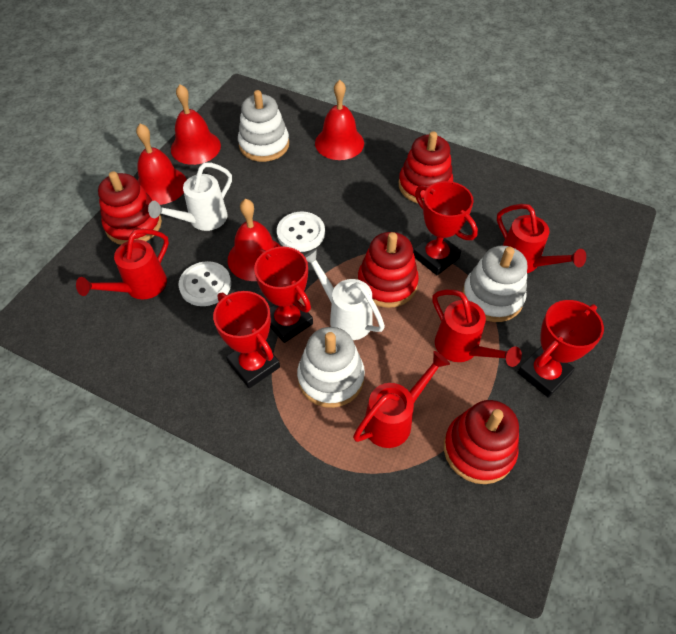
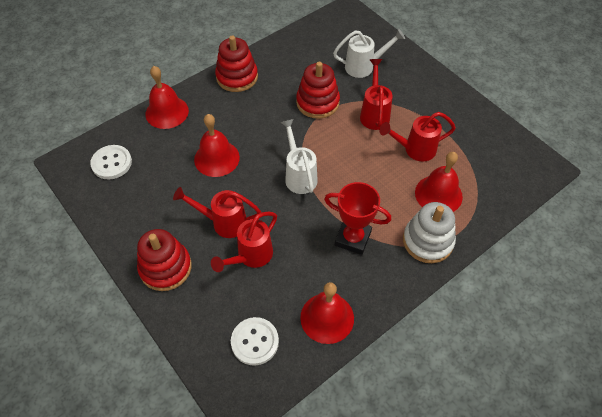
red stacking toy: [98,171,162,245] [358,232,419,308] [399,131,453,203] [444,400,519,484] = 4 -> [137,229,192,291] [215,35,258,92] [296,62,340,119] = 3
red trophy: [213,291,280,388] [254,246,313,343] [413,181,478,275] [517,300,604,398] = 4 -> [324,182,391,255] = 1
white stacking toy: [238,90,289,162] [297,327,365,408] [463,246,528,322] = 3 -> [403,202,456,263] = 1

